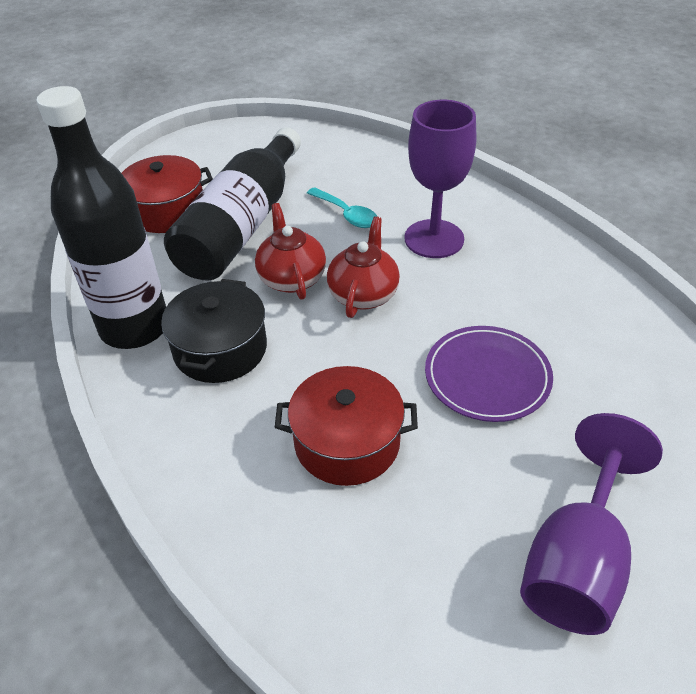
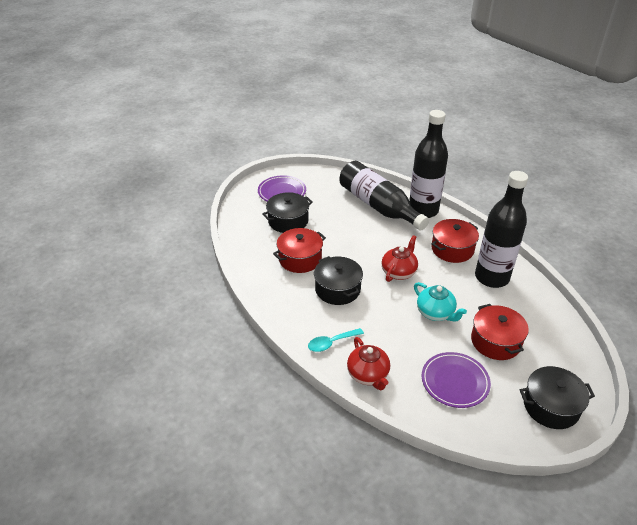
black bottle: [36,86,166,349] [164,127,301,281] = 2 -> [339,161,429,230] [409,110,448,218] [475,171,528,288] = 3
black pot: [161,279,267,383] = 1 -> [262,192,313,233] [314,256,363,305] [520,366,595,429] = 3
purple goblet: [404,100,476,258] [520,413,663,635] = 2 -> none = 0
purple plate: [425,326,553,422] = 1 -> [258,175,306,202] [422,352,491,408] = 2
red pot: [122,155,213,233] [275,366,418,486] = 2 -> [273,228,326,273] [431,219,479,263] [471,304,529,360] = 3
turquoise teapot: none = 0 -> [414,282,467,322] = 1

